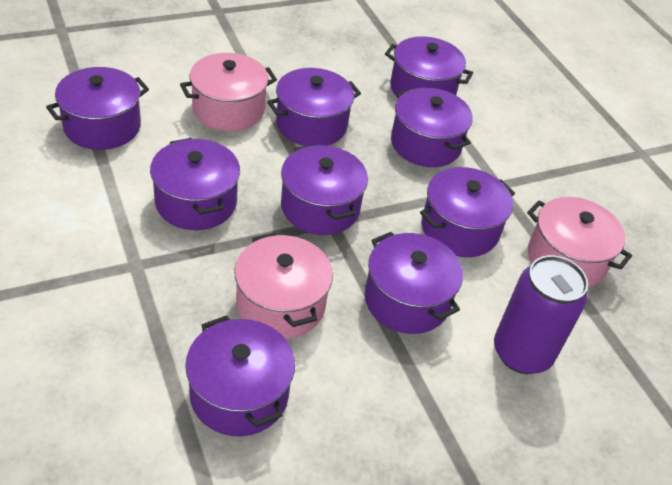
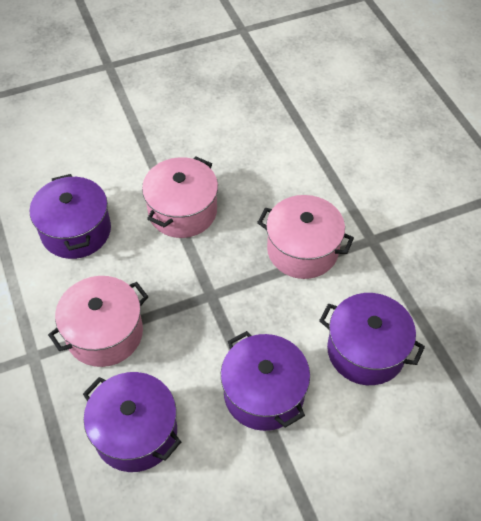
purple can: [494,255,588,374] = 1 -> none = 0
purple pot: [46,67,149,150] [150,138,240,230] [185,315,295,436] [267,68,361,146] [281,144,368,235] [365,232,463,334] [385,36,473,98] [391,88,473,167] [420,167,515,257] = 9 -> [30,174,111,259] [83,372,181,472] [221,331,310,431] [319,293,425,385] = 4

